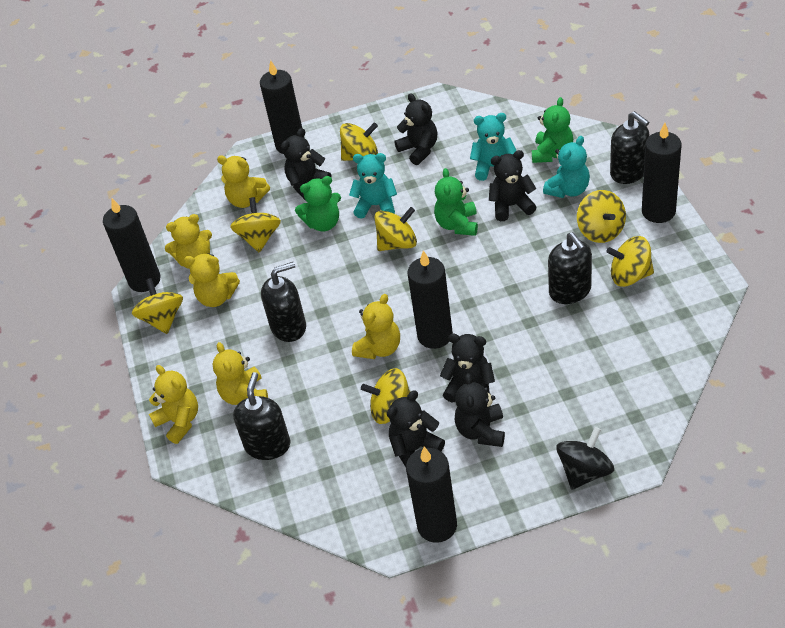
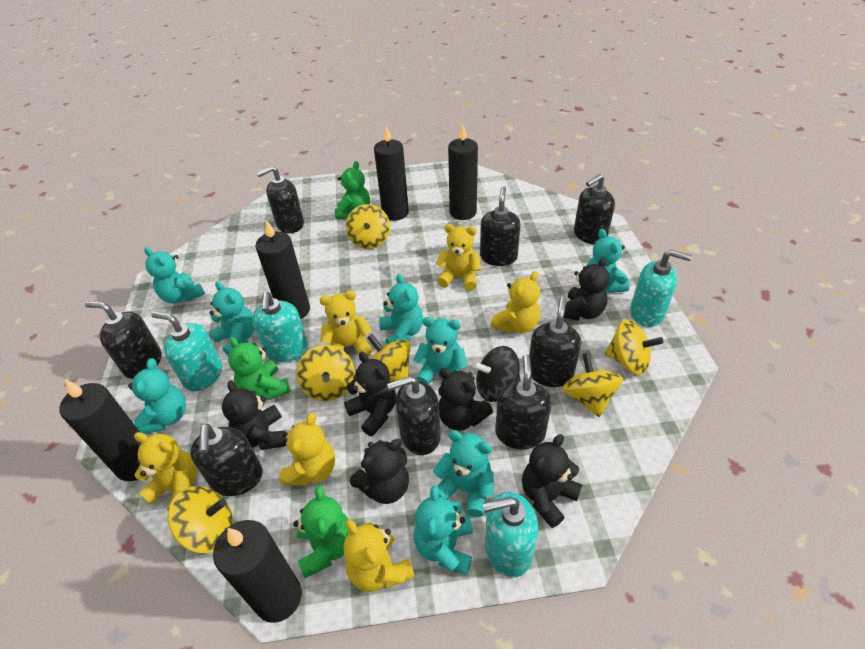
black soap dispenser: [233,372,290,460] [261,262,306,342] [548,232,592,304] [610,111,650,184] = 4 -> [85,301,162,379] [190,424,263,496] [256,166,304,233] [387,376,441,455] [480,186,521,266] [495,354,552,449] [529,296,581,387] [574,174,615,245] = 8
turquoise soap dispenser: none = 0 -> [151,311,222,392] [252,291,308,362] [482,492,538,578] [630,250,692,327] = 4
turquoise teddy bear: [349,153,397,219] [470,113,517,181] [543,136,590,198] = 3 -> [128,358,186,434] [144,247,205,304] [209,281,255,356] [379,274,423,344] [413,317,467,385] [414,485,473,575] [433,430,494,517] [587,229,630,293] = 8
yellow spinning top: [132,278,183,334] [230,197,281,252] [340,123,378,161] [361,368,410,424] [375,207,417,251] [577,190,626,243] [606,236,654,287] = 7 -> [168,486,233,553] [296,345,355,401] [346,204,390,249] [367,334,411,382] [562,352,623,417] [605,320,664,375] = 6

